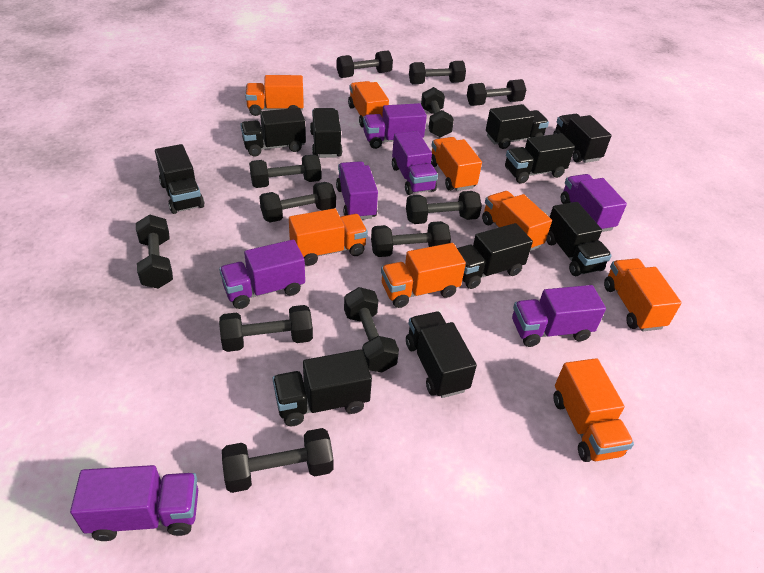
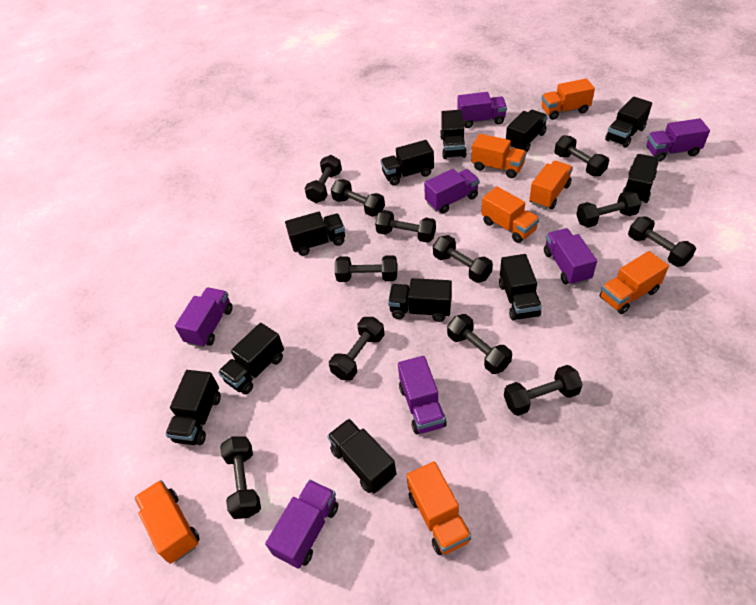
black truck: [155,144,204,214] [240,108,306,157] [273,349,372,426] [310,108,342,158] [406,312,477,398] [457,223,533,289] [486,104,549,149] [505,133,575,184] [546,202,612,276] [553,114,612,163] = 10 -> [165,370,221,445] [218,323,284,394] [285,212,345,256] [327,419,396,494] [380,140,434,186] [388,278,452,322] [440,110,467,159] [499,254,542,321] [506,110,548,153] [605,97,652,148] [622,154,659,203] = 11
orange truck: [245,75,304,116] [289,208,368,266] [348,81,389,127] [381,243,466,308] [431,137,482,191] [482,191,552,251] [553,358,634,462] [604,258,682,332] = 8 -> [134,480,200,564] [407,461,471,555] [471,134,526,178] [481,187,540,243] [529,161,573,209] [541,78,595,120] [599,251,669,314] = 7

